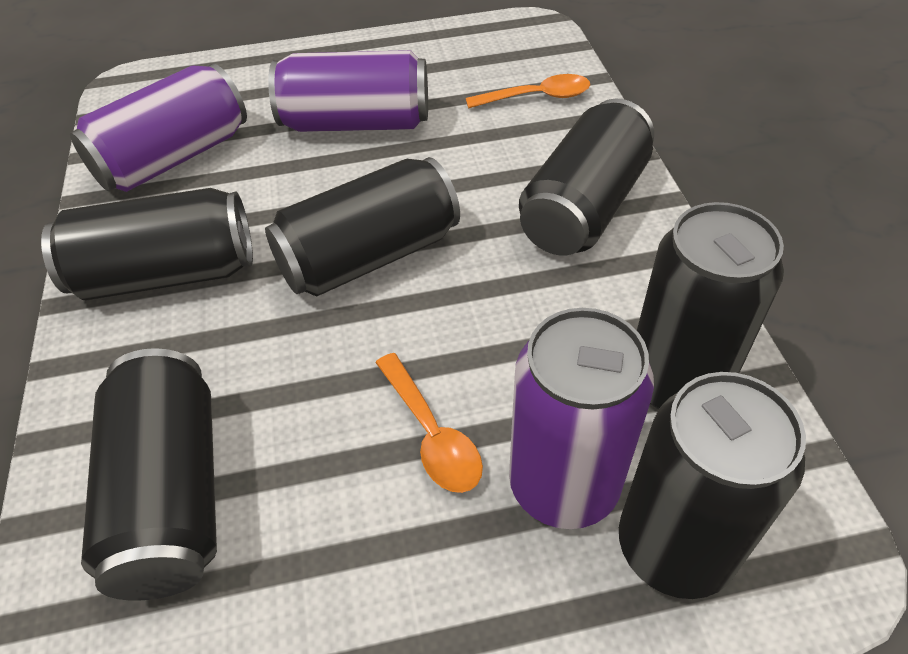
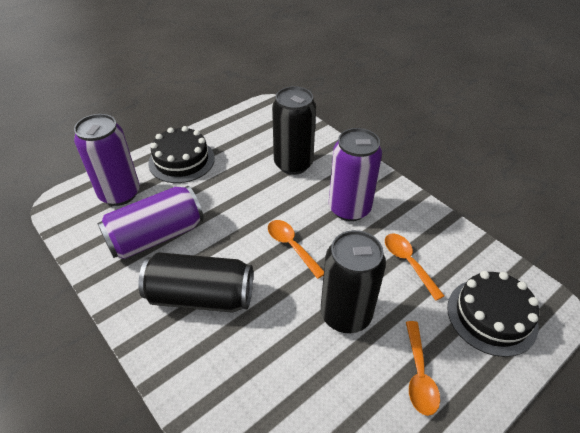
black cake: none = 0 -> [148,126,215,183] [447,271,539,357] = 2
black can: [41,188,253,300] [81,348,217,601] [265,157,460,296] [519,99,654,256] [619,372,806,599] [637,202,784,409] = 6 -> [138,252,253,313] [272,86,316,175] [321,230,386,333] = 3
orange spoon: [375,353,483,493] [466,74,590,109] = 2 -> [268,220,324,279] [385,233,444,301] [406,321,440,416] = 3

